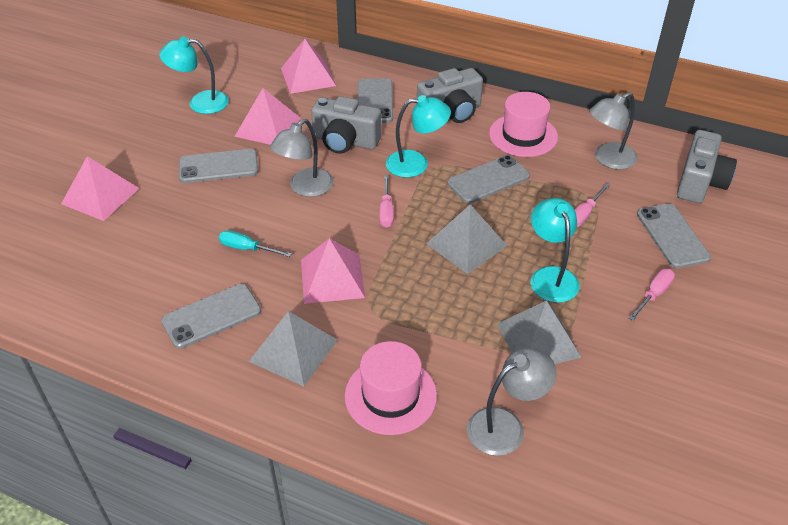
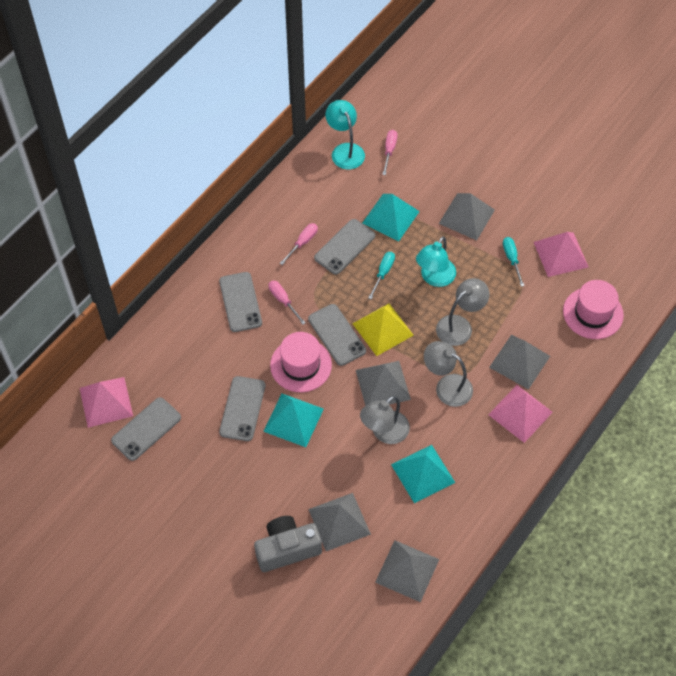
grey camera: [311,96,382,154] [417,68,483,123] [677,130,737,203] = 3 -> [254,516,322,572] = 1
grey pyramid: [249,311,338,386] [426,205,507,274] [497,301,581,364] = 3 -> [308,493,371,551] [356,361,411,406] [375,540,439,602] [439,193,495,240] [489,335,550,390] = 5
pink pyramid: [61,156,139,221] [234,88,301,145] [281,39,336,94] [301,238,365,304] = 4 -> [79,377,133,428] [488,385,553,443] [534,232,588,277] = 3
turquoise lamp: [159,37,229,114] [386,95,451,178] [531,198,580,303] = 3 -> [325,100,365,169] [416,236,456,287] = 2
turquoise pyramid: none = 0 -> [263,394,324,447] [362,194,420,241] [391,445,455,503] = 3
turquoise screwdriver: [219,230,292,257] = 1 -> [368,252,395,299] [503,237,524,287] = 2
yellow pyramid: none = 0 -> [352,303,414,356] = 1

